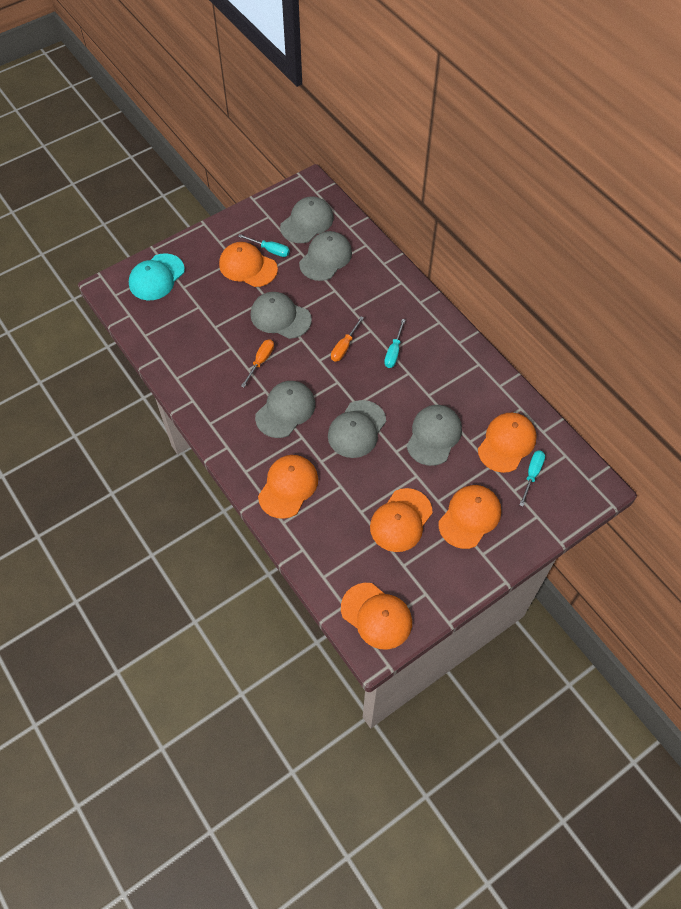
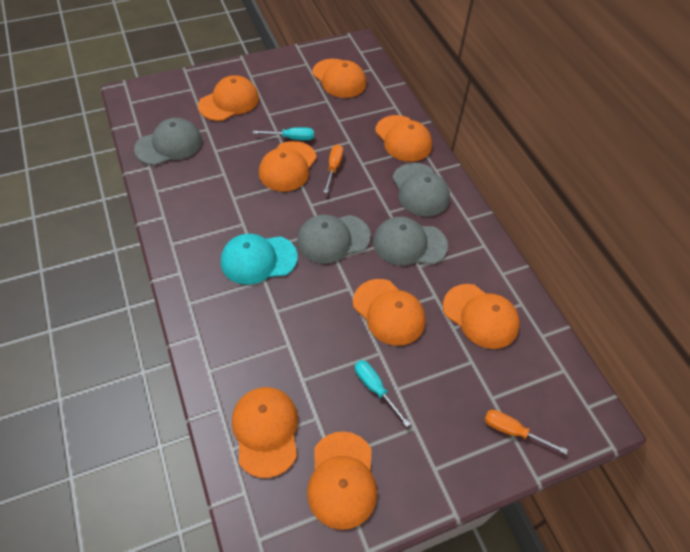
grey cap: [250,292,312,339] [255,381,315,438] [280,196,334,243] [299,231,352,281] [328,400,386,458] [407,405,462,466] = 6 -> [134,118,202,165] [297,215,371,264] [373,217,448,265] [393,163,450,217] = 4
orange cap: [219,242,278,287] [258,455,318,519] [341,583,412,650] [370,488,433,552] [439,485,501,549] [478,413,537,473] = 6 -> [198,75,259,121] [232,387,298,478] [259,141,317,192] [307,431,377,530] [313,59,366,98] [353,279,426,346] [375,115,432,162] [443,284,520,349] = 8
turquoise screwdriver: [238,234,290,257] [384,319,405,368] [519,450,545,506] = 3 -> [253,127,314,140] [355,360,410,427] = 2

